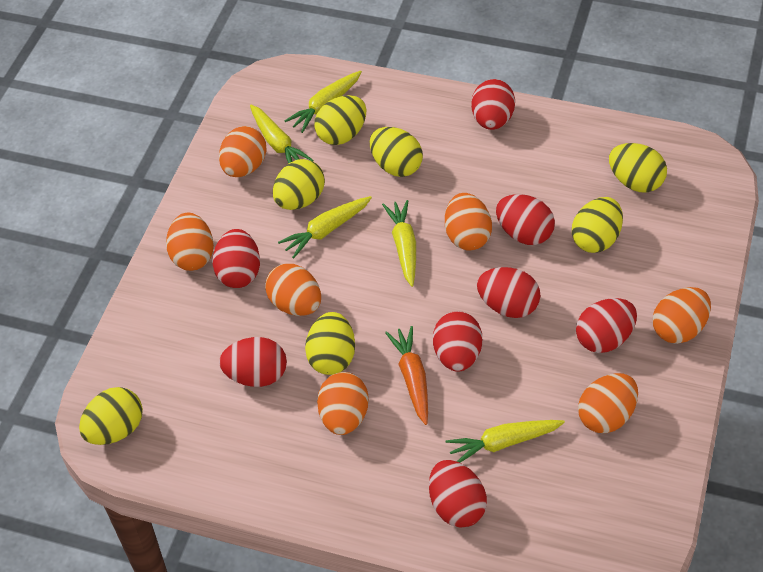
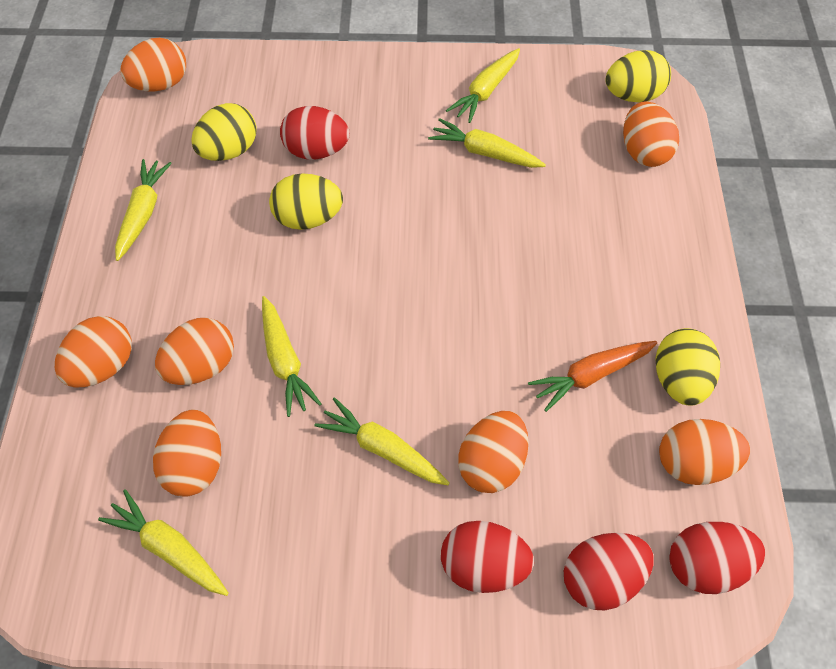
red egg: [213,229,260,288] [219,337,287,387] [429,460,487,528] [433,311,482,372] [471,79,515,130] [477,267,540,318] [496,194,555,245] [576,298,637,353] = 8 -> [280,106,349,160] [441,521,534,593] [564,533,654,610] [669,522,765,594] = 4
yellow carrot: [250,105,314,164] [278,196,372,259] [284,71,362,133] [382,200,416,287] [445,420,565,463] = 5 -> [98,489,229,596] [115,159,172,261] [262,296,322,417] [314,397,450,485] [428,118,546,168] [446,48,520,123] = 6
yellow egg: [79,387,143,445] [273,159,325,210] [305,312,355,375] [314,95,366,145] [370,127,423,177] [572,197,623,253] [609,143,667,192] = 7 -> [191,103,257,161] [269,173,343,230] [605,50,671,102] [655,328,720,405] = 4

